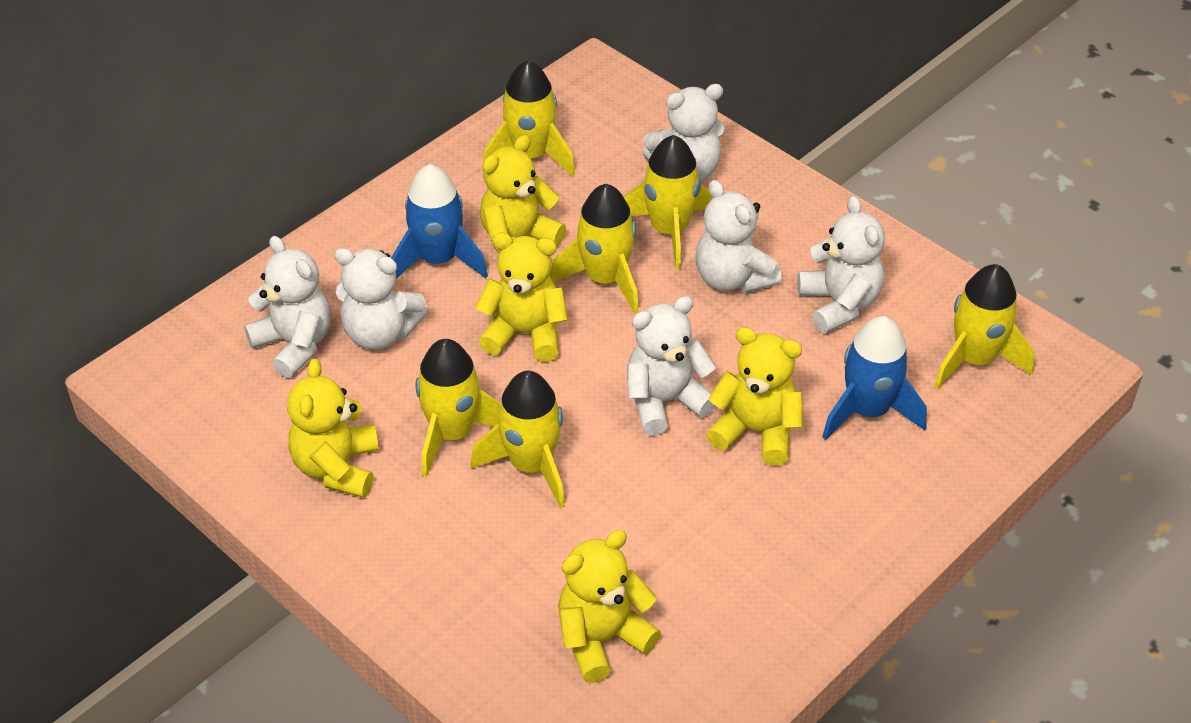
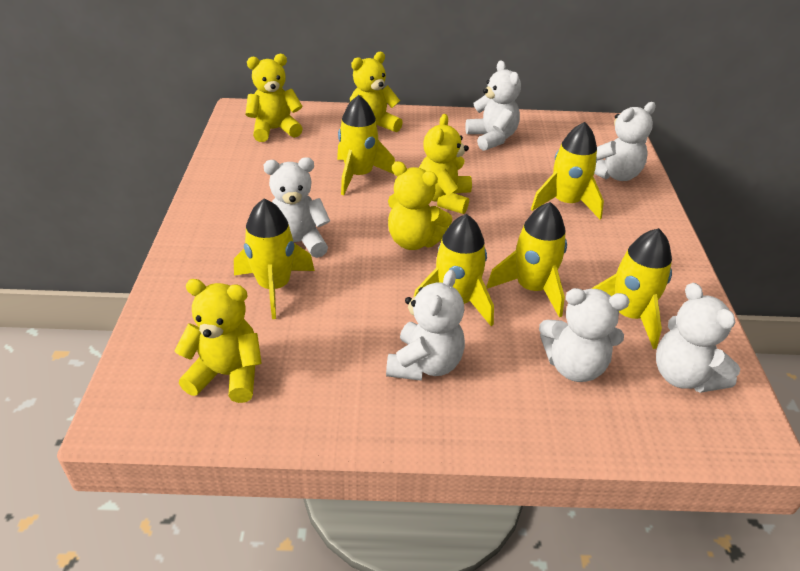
blue rocket: [391,164,488,279] [822,316,927,440] = 2 -> none = 0

